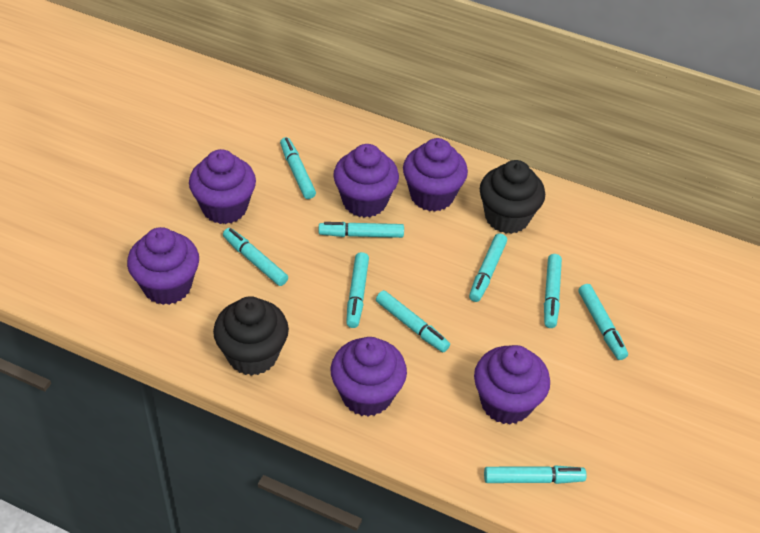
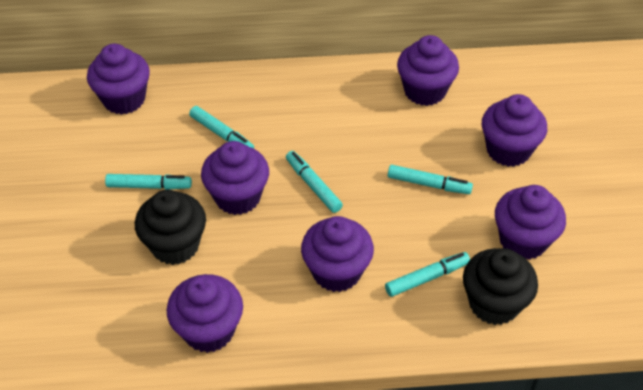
purple cupcake: [127,227,199,305] [189,149,256,224] [331,337,407,416] [333,144,399,218] [403,138,468,212] [474,345,550,425] = 6 -> [87,44,150,115] [167,274,243,353] [201,141,269,215] [301,216,374,292] [397,35,459,106] [482,94,547,167] [495,185,566,260] = 7
turquoise marker: [223,228,288,286] [280,137,316,199] [319,222,404,238] [346,252,369,328] [376,290,450,352] [469,233,507,302] [484,465,587,484] [544,254,562,328] [579,284,628,360] = 9 -> [105,174,192,190] [189,106,254,148] [286,151,343,213] [385,252,470,297] [388,165,473,194] = 5

